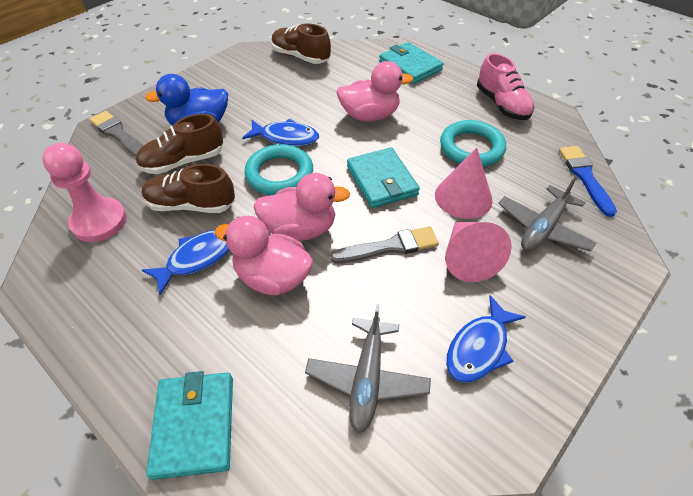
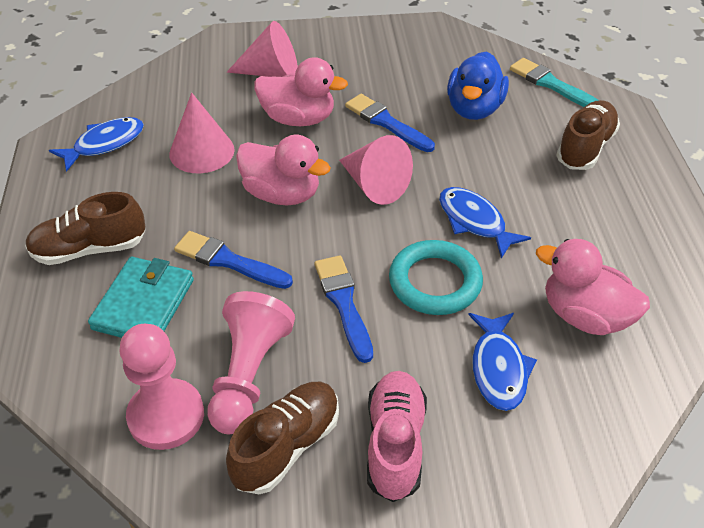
blue brush: [559,146,617,217] = 1 -> [174,231,293,289] [314,255,373,363] [345,94,435,152] = 3
grey brush: [90,111,143,157] [331,226,439,264] = 2 -> none = 0
grey plane: [305,304,431,434] [498,177,596,251] = 2 -> none = 0
pink cone: [435,148,493,219] [445,222,512,282] = 2 -> [169,93,235,173] [227,21,298,77] [339,135,413,205] = 3
pink pawn: [42,143,127,242] = 1 -> [119,324,204,450] [207,291,295,435] = 2
turquoise brush: none = 0 -> [510,58,599,107] = 1
turquoise ring: [244,144,313,195] [440,120,506,167] = 2 -> [389,240,483,315] = 1
turquoise wallet: [146,371,233,480] [347,147,420,208] [379,42,444,84] = 3 -> [88,257,194,338] = 1

